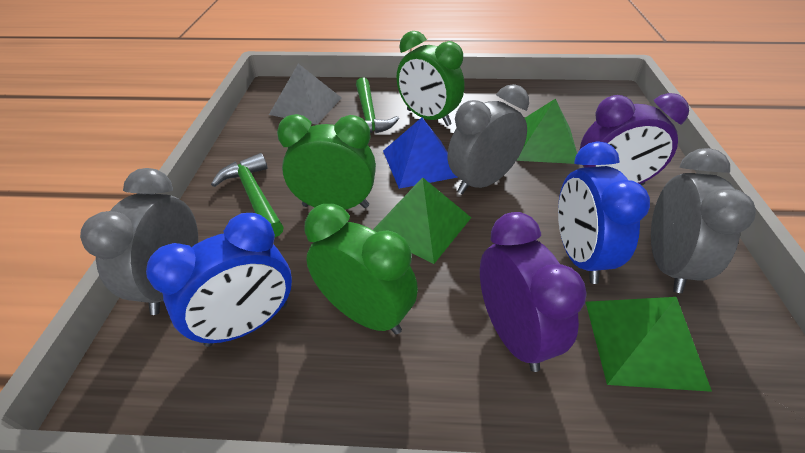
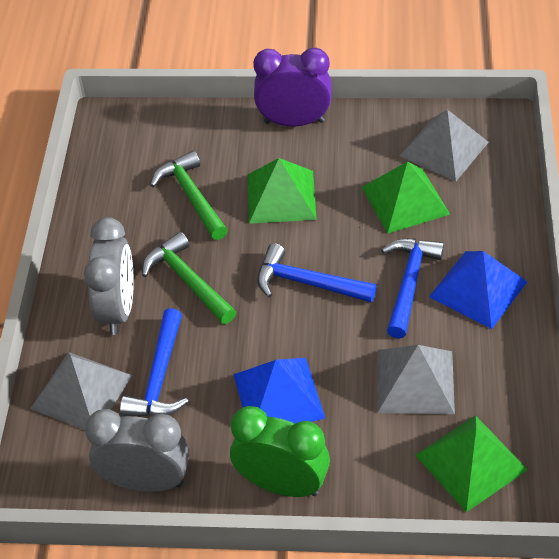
blue clock: [146,213,292,347] [558,141,650,284] = 2 -> none = 0
blue hammer: none = 0 -> [120,308,189,417] [257,243,376,303] [381,239,444,338] = 3
blue pyramid: [383,117,457,189] = 1 -> [234,358,325,424] [429,251,527,329] = 2
green clock: [277,114,376,210] [304,204,418,335] [396,31,464,126] = 3 -> [230,406,330,497] = 1
grey clock: [80,168,198,315] [447,84,529,194] [651,148,756,293] = 3 -> [84,217,134,335] [85,409,189,492] = 2
grey pyramid: [269,64,342,125] = 1 -> [30,352,132,430] [377,345,455,414] [400,109,489,182] = 3
purple clock: [480,212,587,372] [580,93,689,185] = 2 -> [253,48,332,126] = 1

